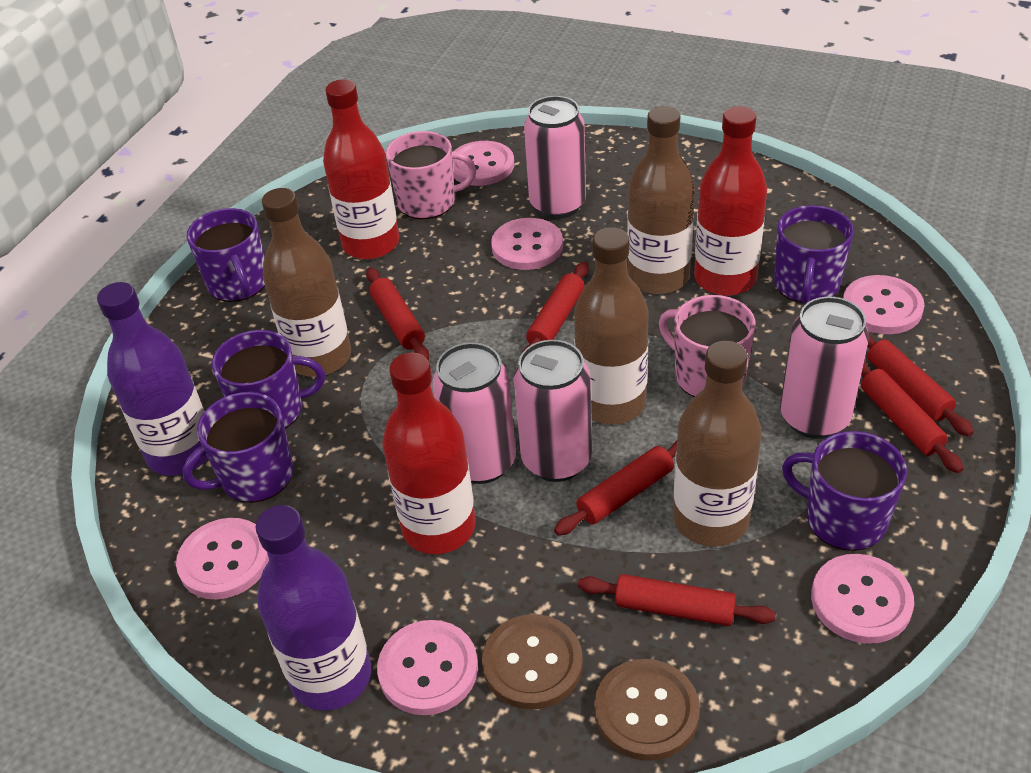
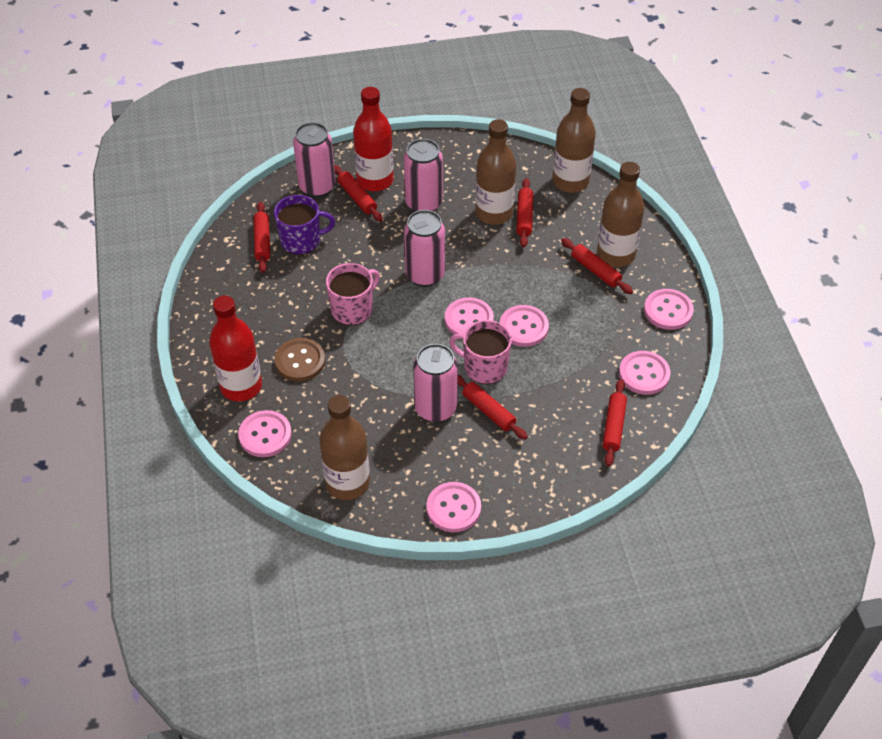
brown button: [482,614,583,709] [594,659,700,761] = 2 -> [275,338,325,381] = 1
purple bottle: [97,282,208,475] [256,505,371,711] = 2 -> none = 0
purple mug: [182,392,293,503] [186,208,265,302] [212,330,325,429] [774,205,854,304] [782,431,907,551] = 5 -> [274,195,335,255] = 1
red bottle: [323,79,400,260] [382,352,476,554] [694,106,767,296] = 3 -> [209,296,262,402] [353,87,394,191] = 2

